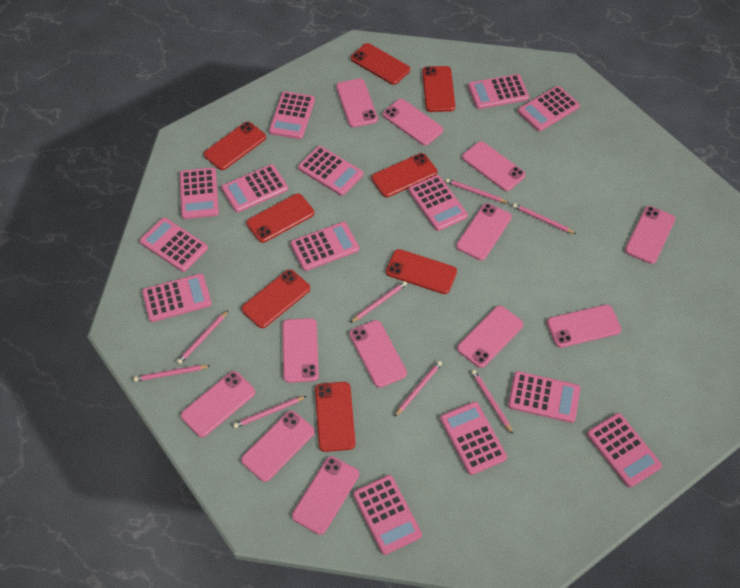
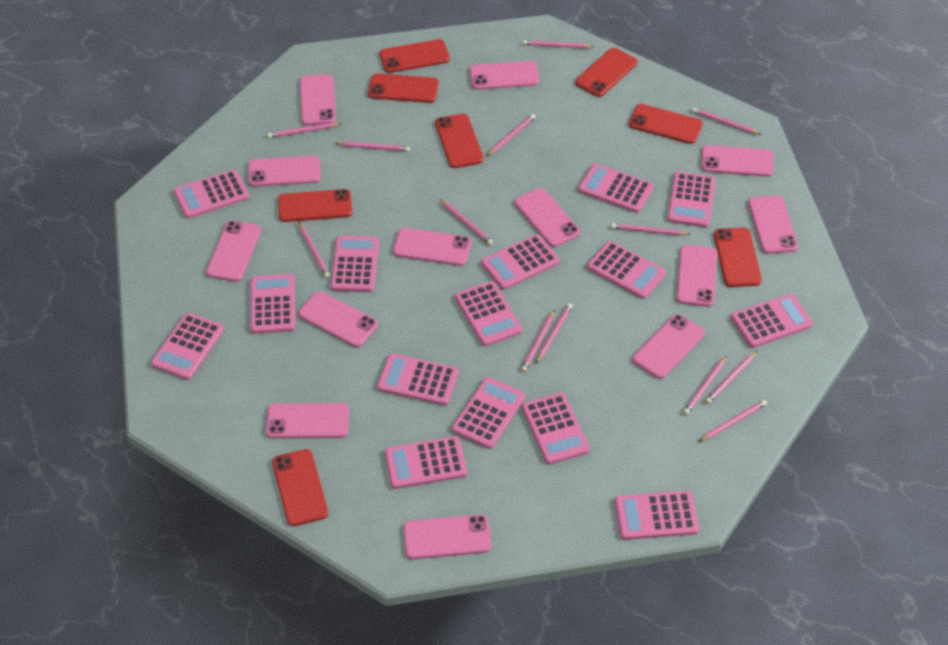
pink calculator: [139,217,208,272] [142,273,212,322] [180,168,219,219] [221,164,288,212] [269,91,315,139] [290,222,359,271] [298,146,363,196] [353,475,422,555] [408,175,468,231] [440,402,507,475] [468,74,529,109] [508,371,580,423] [518,86,580,131] [587,413,662,488] = 14 -> [151,313,224,380] [174,170,249,219] [251,274,296,334] [331,236,379,292] [377,354,459,405] [385,436,467,489] [452,377,525,449] [455,281,522,346] [481,234,560,290] [522,393,590,464] [578,163,654,213] [587,241,666,299] [615,491,699,540] [667,172,716,227] [731,294,813,348] = 15
pink pencil: [134,365,211,382] [177,311,228,364] [233,396,306,428] [350,281,407,323] [394,361,442,417] [445,178,509,203] [471,370,513,434] [513,203,576,234] = 8 -> [268,123,341,138] [299,222,330,278] [336,141,410,152] [440,199,493,245] [487,114,535,156] [521,310,555,372] [523,40,594,48] [536,303,573,363] [611,223,690,236] [683,356,726,415] [692,108,761,134] [698,400,767,442] [705,351,757,404] = 13
pink phone: [181,371,255,437] [241,411,315,482] [282,318,319,383] [292,456,359,535] [336,79,378,127] [349,320,407,388] [383,99,443,146] [456,203,512,260] [457,306,523,368] [462,141,525,191] [547,305,621,348] [625,206,675,264] = 12 -> [206,221,261,282] [248,156,321,187] [266,403,349,439] [298,291,378,347] [300,74,336,126] [393,228,471,266] [403,514,492,559] [470,61,539,90] [515,188,580,247] [633,314,705,379] [676,245,717,307] [702,145,774,177] [748,196,798,254] = 13

